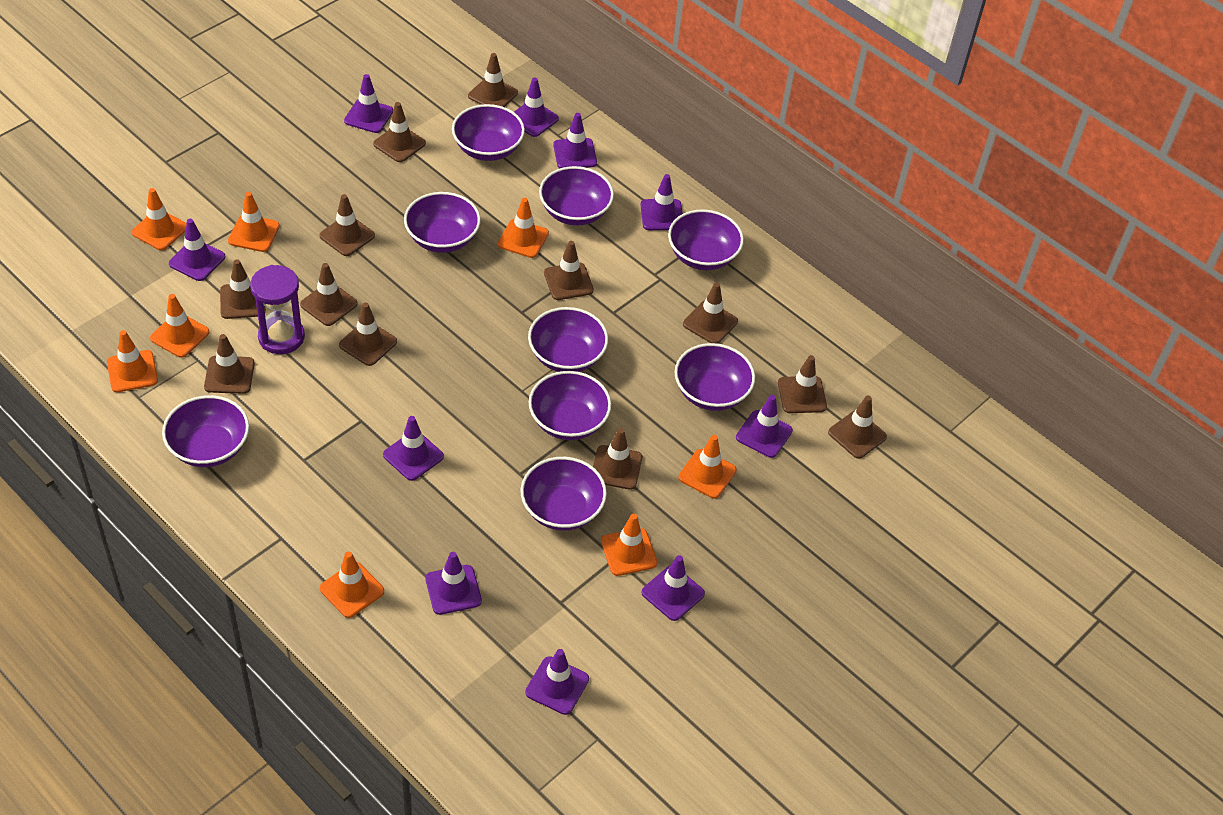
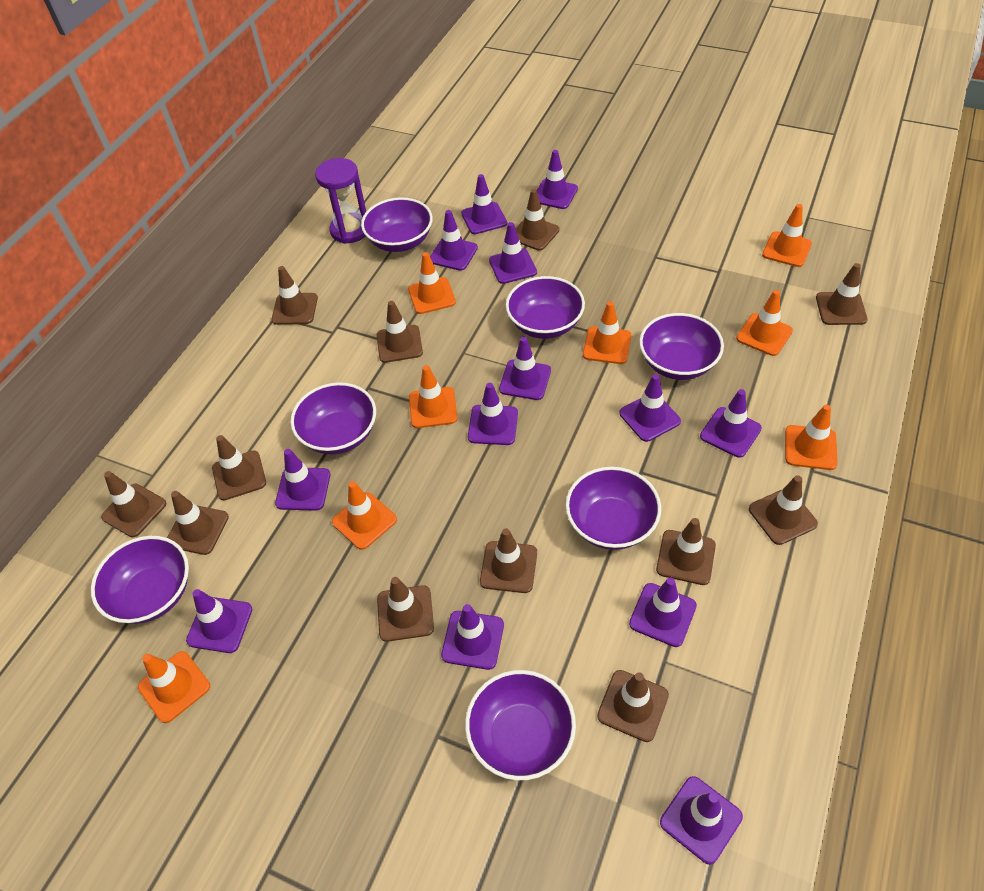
purple bowl: [162,395,249,467] [404,192,481,253] [452,104,525,161] [520,457,607,531] [528,307,608,372] [529,371,611,440] [539,166,614,226] [668,210,744,270] [675,343,755,411] = 9 -> [91,536,189,624] [291,382,376,454] [361,197,433,252] [465,670,576,780] [506,276,585,339] [565,467,661,550] [639,313,724,380] = 7
purple traffic cone: [169,219,226,281] [344,74,393,133] [383,416,444,481] [425,552,482,615] [514,78,559,137] [525,649,589,715] [553,113,597,168] [640,174,683,230] [641,555,705,621] [736,395,793,458] = 10 -> [186,589,252,653] [275,449,330,511] [430,210,478,271] [441,604,504,670] [461,174,507,234] [468,383,518,445] [489,222,537,284] [499,337,551,400] [537,150,578,209] [619,374,681,442] [629,577,697,647] [660,776,743,864] [700,389,762,458] = 13

